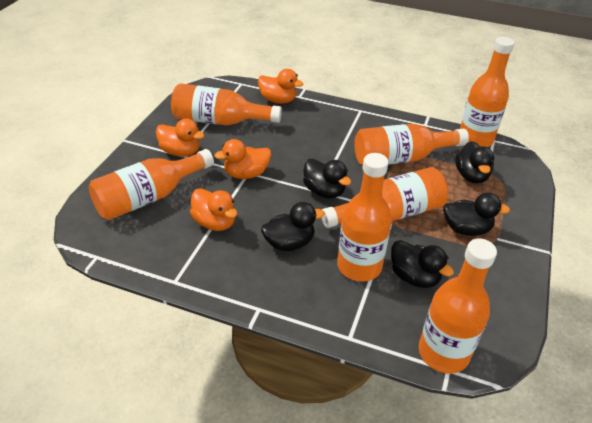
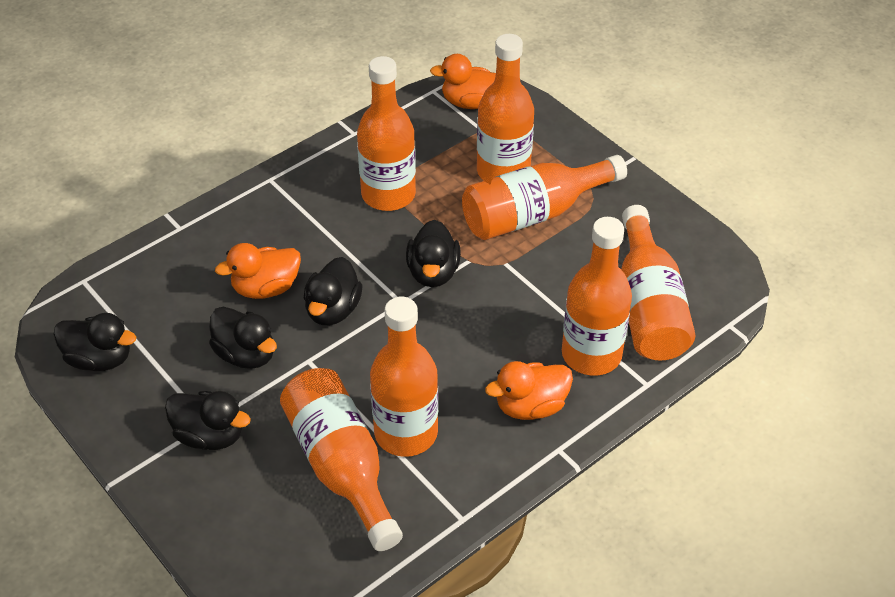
orange duck: [156,118,204,157] [190,188,237,231] [214,139,271,179] [258,69,304,104] = 4 -> [215,243,301,299] [430,54,496,109] [485,361,573,420] = 3

